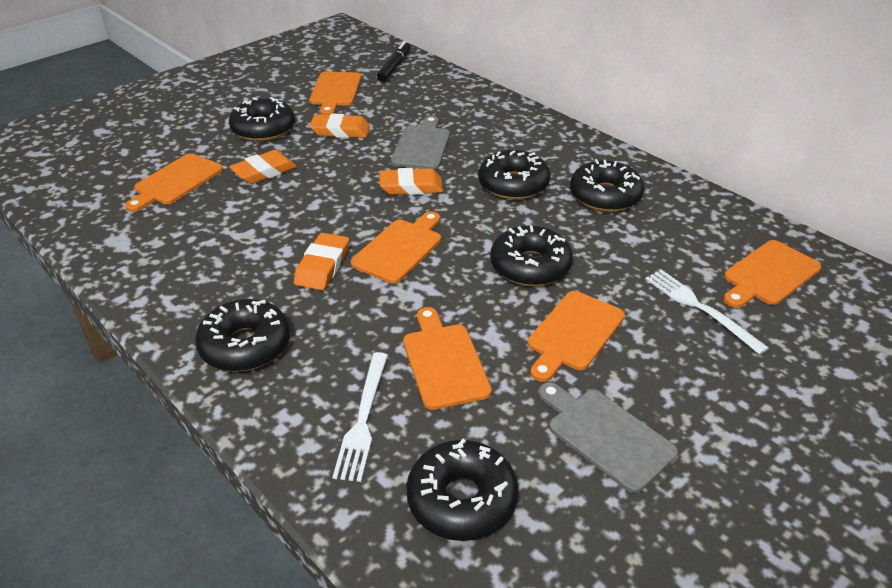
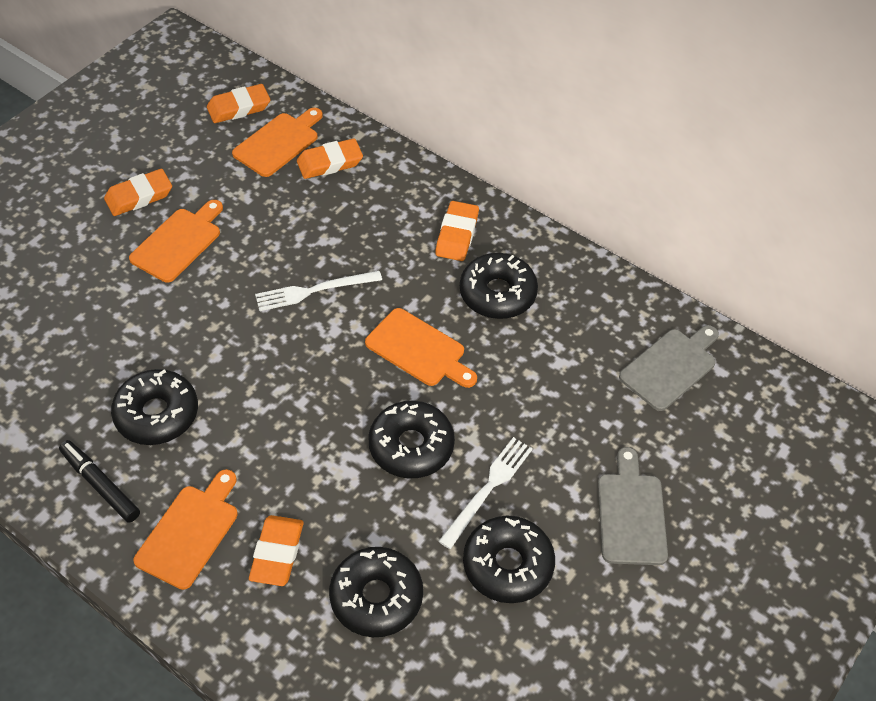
black donut: [195,299,290,372] [229,97,295,141] [406,439,519,541] [479,150,550,200] [490,226,573,286] [570,159,645,212] = 6 -> [111,369,198,445] [329,547,423,637] [368,401,455,478] [460,253,538,319] [463,515,555,603] = 5
orange cutting board: [125,153,223,212] [310,72,362,115] [351,211,441,284] [403,307,492,410] [528,291,625,382] [723,240,821,308] = 6 -> [129,200,223,283] [134,469,238,590] [232,108,323,177] [365,308,477,388] = 4
orange eraser: [229,150,297,184] [294,233,349,290] [310,113,370,138] [379,168,443,195] = 4 -> [104,169,172,216] [207,84,270,123] [249,515,304,586] [297,138,363,179] [435,201,479,261] = 5

